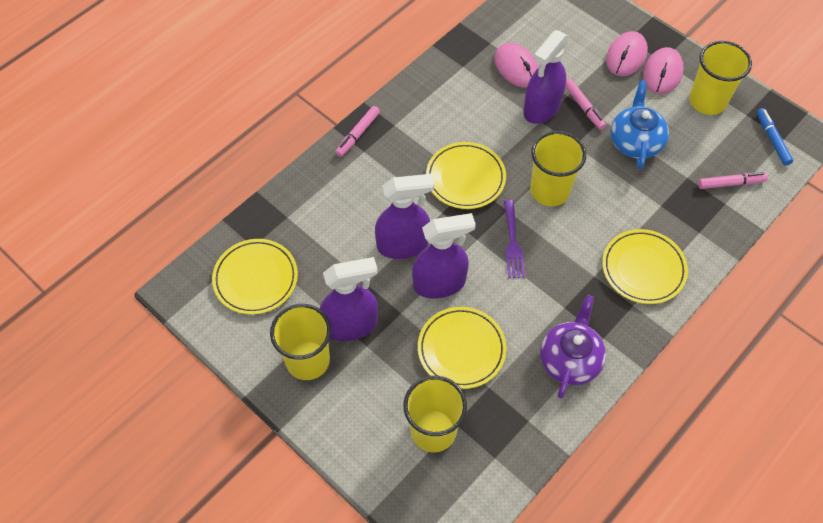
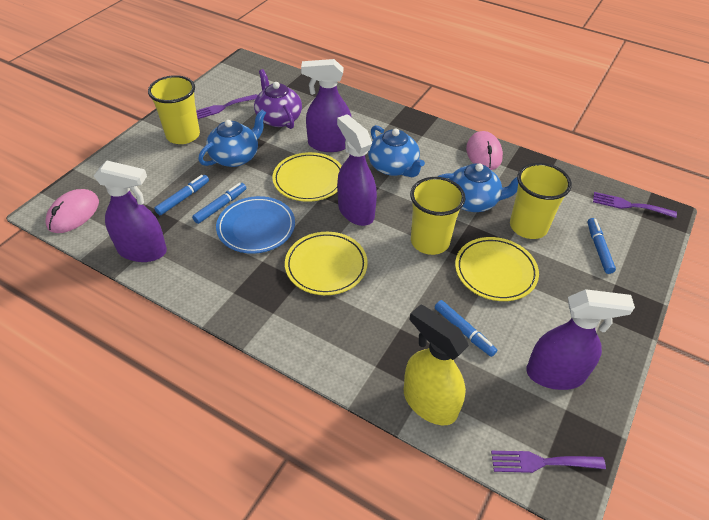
blue marker: [757,108,793,166] = 1 -> [154,175,209,215] [192,183,246,224] [435,300,497,357] [587,218,616,274] = 4
blue plate: none = 0 -> [216,196,295,254] = 1
blue teapot: [611,81,669,169] = 1 -> [198,109,266,167] [368,125,425,177] [437,163,518,212] = 3
pink marker: [335,106,380,157] [565,78,606,130] [698,172,768,189] = 3 -> none = 0
pink mouse: [494,43,539,88] [606,31,648,76] [643,47,684,94] = 3 -> [45,189,99,233] [466,131,503,170] = 2
purple fork: [504,200,525,278] = 1 -> [196,94,258,119] [491,451,606,473] [593,192,677,218] = 3
yellow cup: [270,304,331,380] [403,376,467,452] [530,131,586,206] [689,41,752,115] = 4 -> [148,75,200,144] [410,177,465,255] [510,163,572,239] = 3
yellow plate: [212,239,298,315] [418,307,507,389] [426,142,506,209] [602,229,688,304] = 4 -> [272,152,342,202] [285,232,368,295] [455,237,539,301] = 3
yellow spray bottle: none = 0 -> [404,304,469,425] = 1

